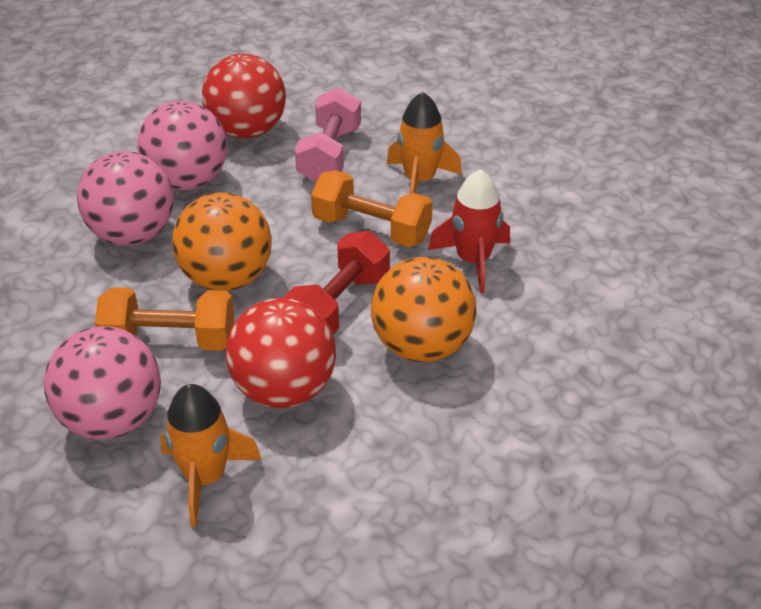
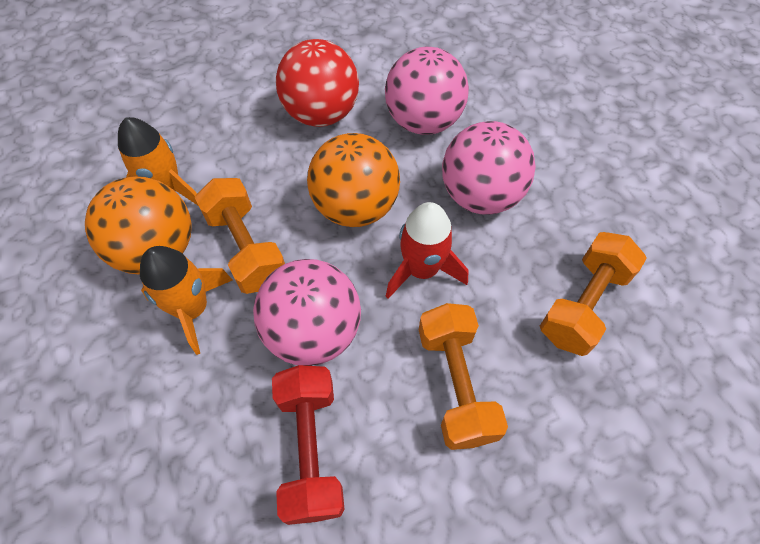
orange dumbbell: [95,287,234,351] [311,170,433,247] = 2 -> [195,178,285,294] [419,303,508,450] [540,232,647,356] = 3
pink dumbbell: [295,87,361,183] = 1 -> none = 0
red ball: [202,54,286,139] [226,298,336,408] = 2 -> [276,39,359,127] = 1

